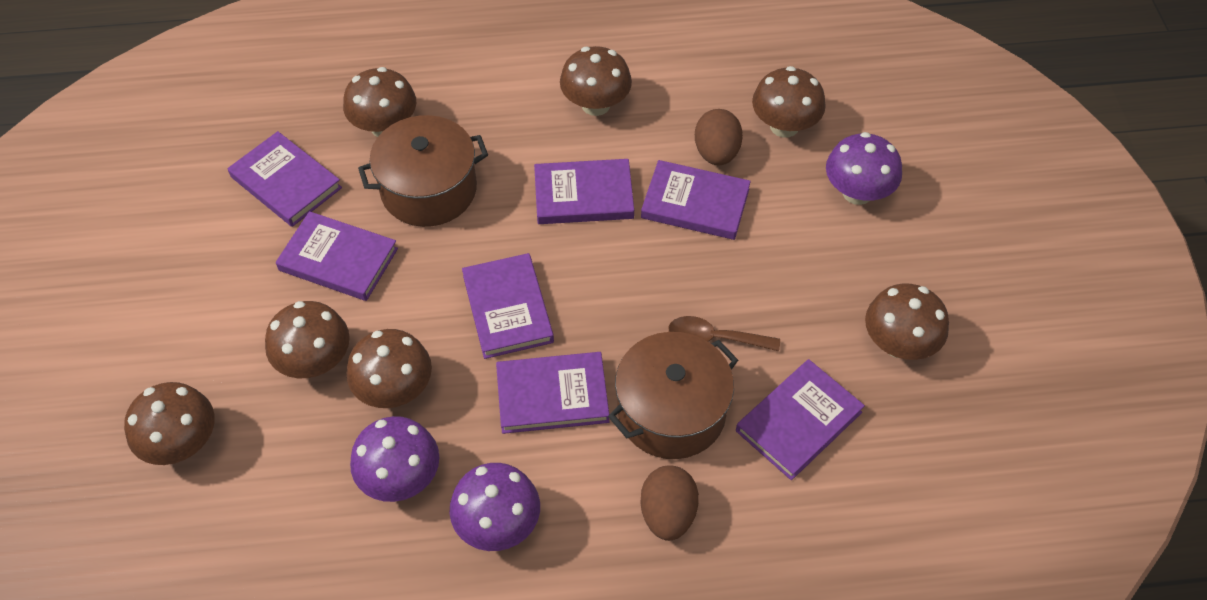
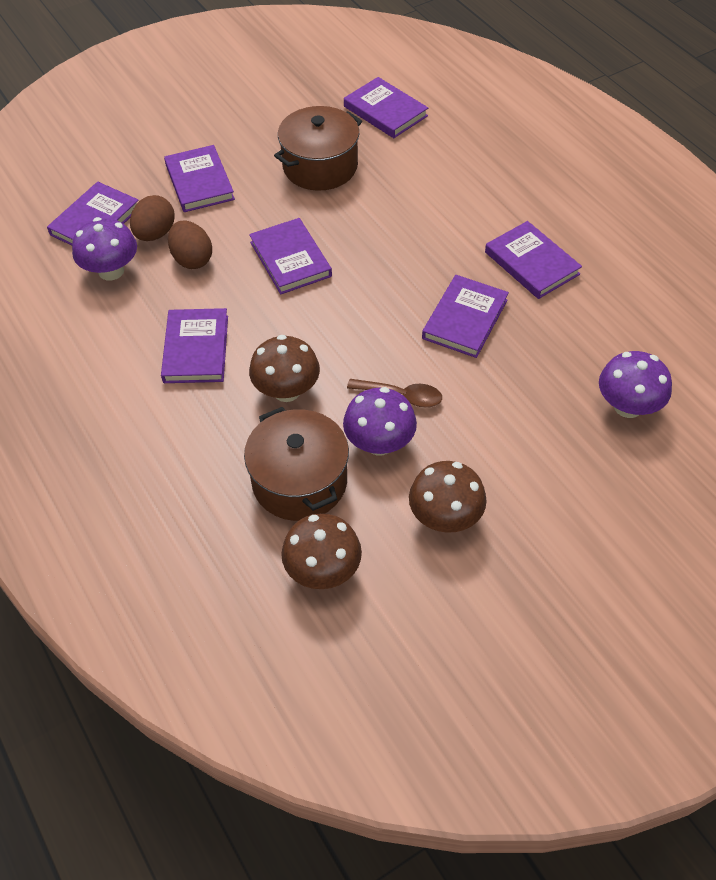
brown mushroom: [124,382,215,465] [265,301,350,378] [343,67,416,137] [347,329,432,408] [560,46,632,116] [752,66,826,137] [865,283,949,360] = 7 -> [249,335,320,402] [281,513,362,589] [409,461,487,533] = 3

